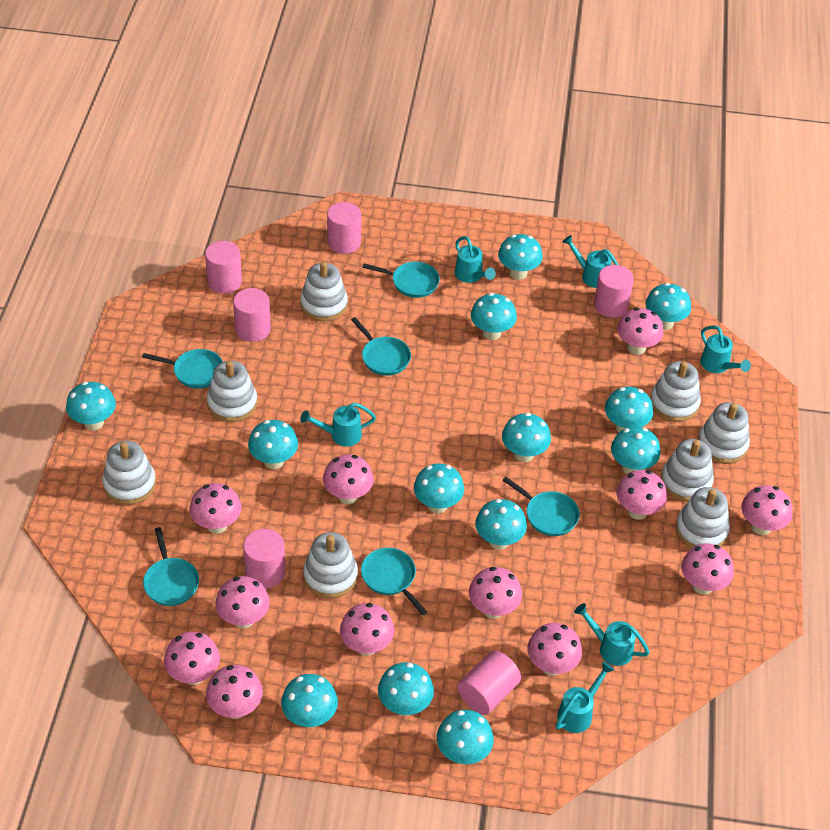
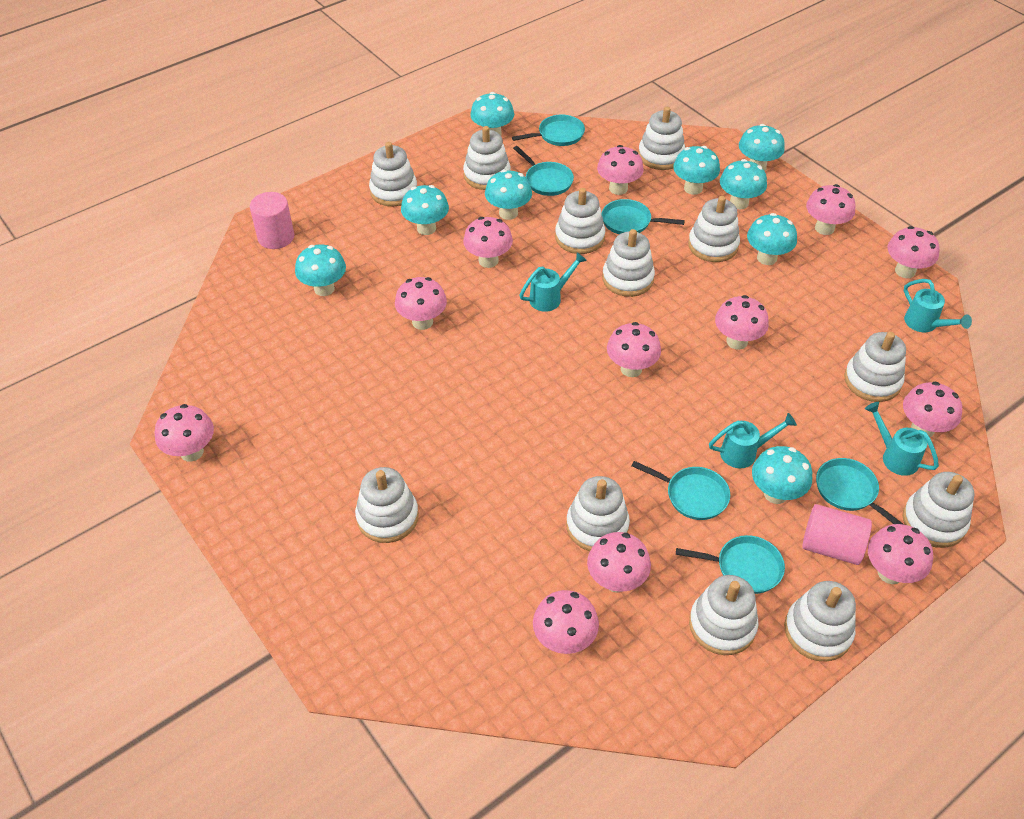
pink cylinder: [205,241,242,294] [233,288,271,342] [243,529,286,588] [327,202,361,254] [457,650,521,715] [594,265,634,318] = 6 -> [250,192,294,249] [802,504,872,565] = 2
turquoise mushroom: [66,382,116,430] [248,420,298,469] [281,674,338,728] [378,662,434,716] [414,463,464,513] [437,710,494,764] [471,293,517,340] [475,499,527,550] [498,234,543,280] [502,413,551,462] [605,387,653,432] [611,426,660,474] [646,283,691,330] = 13 -> [295,245,346,296] [401,185,449,235] [470,92,514,135] [485,170,532,220] [673,146,720,195] [720,159,767,210] [739,124,785,171] [747,213,797,265] [752,446,812,504] = 9
turquoise watering can: [300,403,376,447] [455,236,496,283] [556,661,615,733] [562,235,618,288] [574,603,650,666] [700,325,751,373] = 6 -> [519,252,587,312] [709,413,797,468] [865,402,939,476] [904,279,972,332] = 4
white stacking toy: [102,441,156,505] [207,361,258,422] [300,262,348,322] [303,532,358,598] [650,361,701,422] [661,439,714,502] [675,487,730,548] [698,402,750,464] = 8 -> [355,467,419,543] [369,142,417,206] [463,126,510,190] [555,188,605,254] [566,476,630,551] [602,229,655,297] [638,107,685,170] [688,196,740,262] [689,575,759,655] [784,581,856,662] [844,332,906,402] [903,472,974,548] = 12

